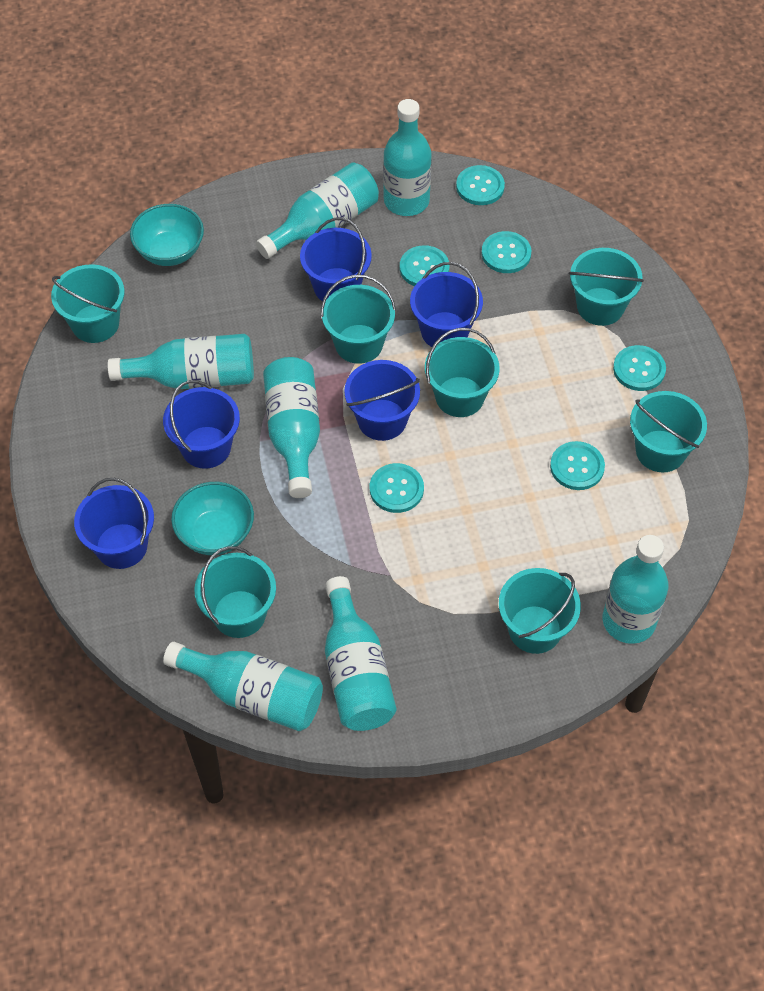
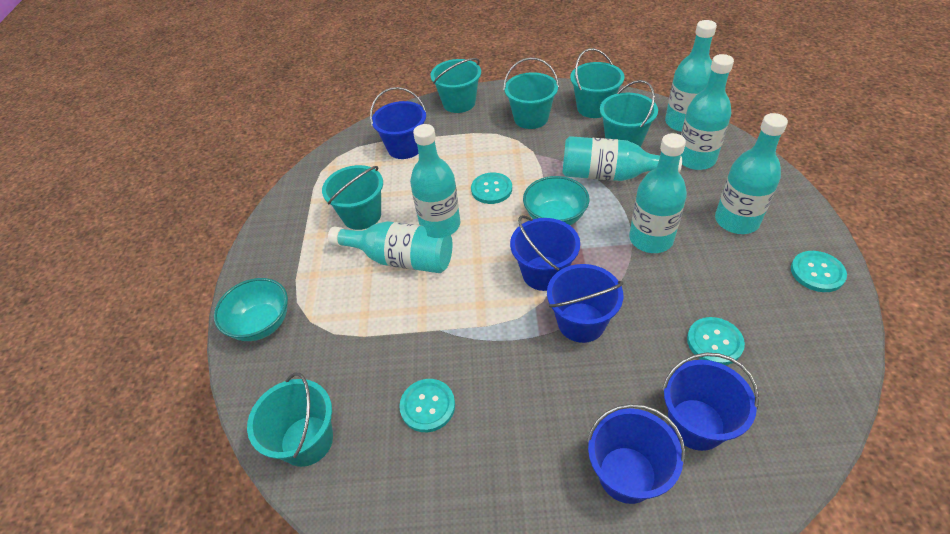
turquoise bucket: [51,264,124,343] [194,546,276,638] [321,275,396,364] [425,328,500,417] [499,568,581,654] [569,248,644,326] [630,391,707,472] = 7 -> [247,373,333,467] [322,165,383,230] [431,58,481,113] [504,57,559,129] [570,48,624,118] [600,80,658,147] = 6
turquoise button: [370,463,424,513] [400,245,449,286] [456,165,505,205] [482,231,531,273] [550,441,605,490] [613,345,666,391] = 6 -> [399,379,455,432] [471,172,512,204] [687,317,745,365] [791,251,847,292] = 4

